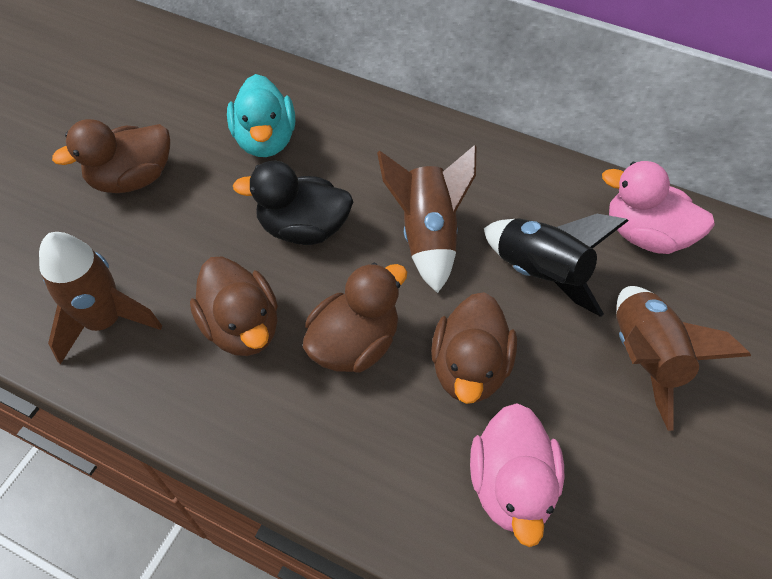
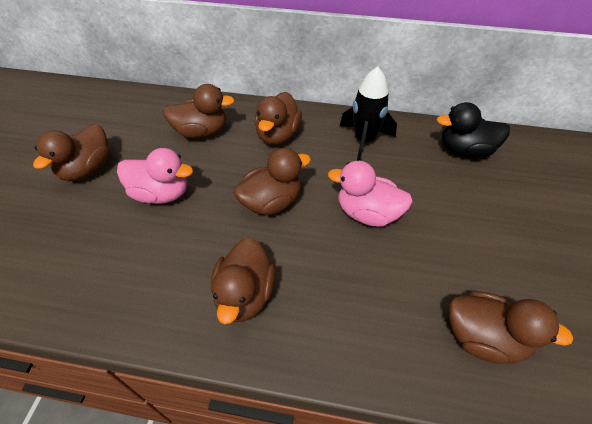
brown duck: [52,119,170,193] [190,257,278,356] [303,263,407,373] [431,292,517,404] = 4 -> [33,124,109,181] [163,84,235,138] [211,237,276,324] [233,148,311,215] [254,92,302,145] [449,291,573,364] = 6
brown rocket: [39,232,162,364] [377,145,476,293] [616,286,751,431] = 3 -> none = 0
turquoise duck: [227,74,295,157] = 1 -> none = 0

